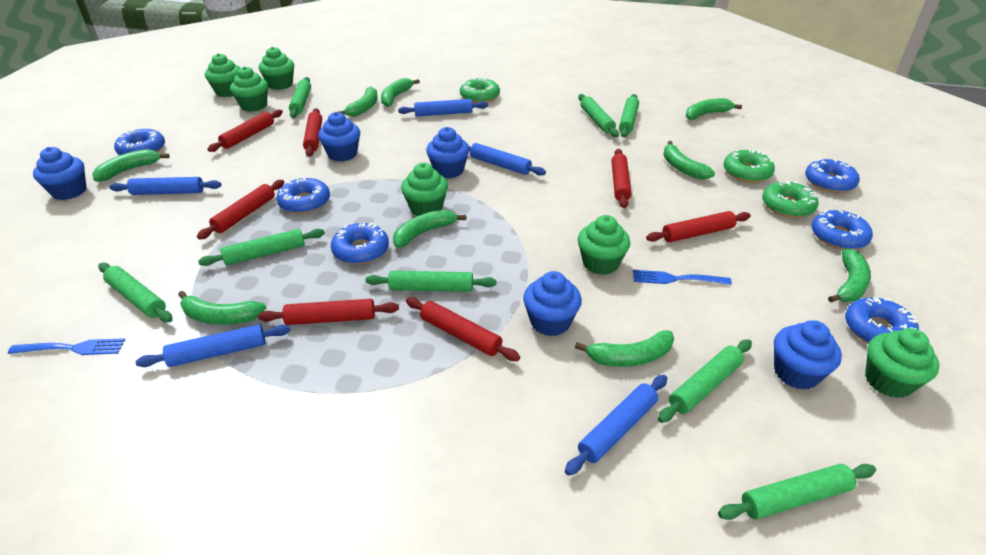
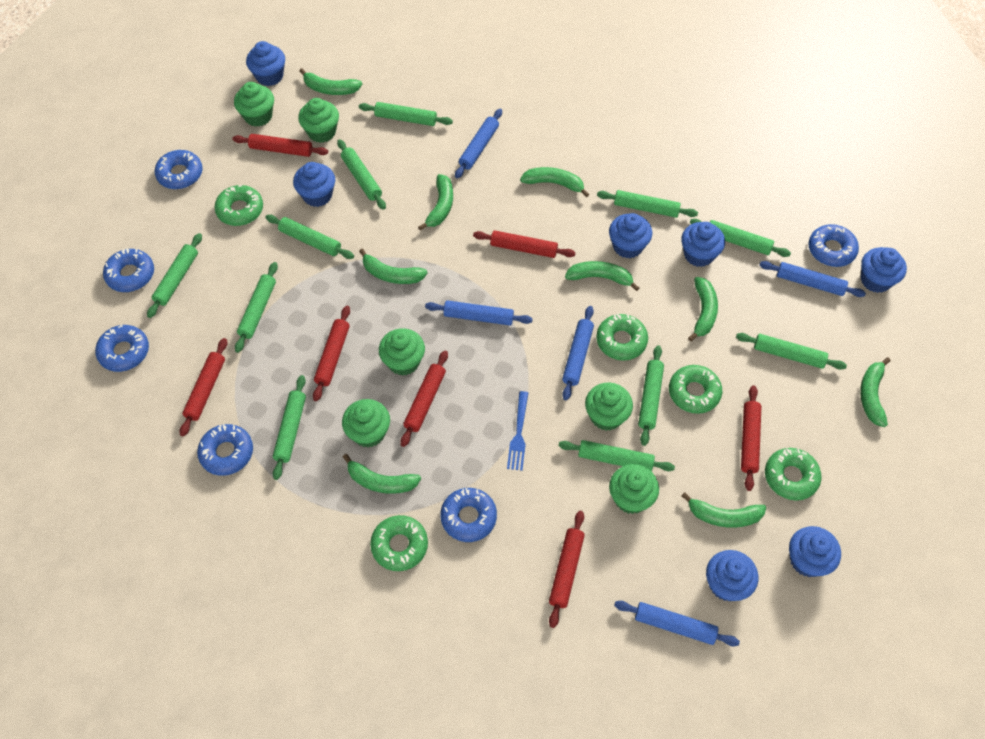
blue cupcake: [33,147,87,200] [318,112,360,162] [426,127,470,178] [523,271,582,336] [774,320,842,390] = 5 -> [246,41,285,86] [293,162,335,207] [609,213,652,258] [681,222,725,267] [706,550,758,601] [789,526,841,577] [861,247,907,293] = 7
blue fork: [8,338,125,355] [633,270,732,285] = 2 -> [507,391,528,471] = 1
green donut: [460,78,500,103] [723,149,775,182] [762,181,818,218] = 3 -> [214,185,263,226] [370,515,428,571] [596,314,648,361] [669,365,722,414] [765,448,822,501] = 5
green rolling pin: [98,263,172,322] [198,229,325,266] [289,77,311,118] [366,271,496,292] [578,94,619,137] [619,94,639,138] [658,339,752,423] [718,464,876,520] = 8 -> [147,233,202,318] [235,262,278,353] [265,215,354,259] [273,375,306,480] [337,139,386,210] [359,102,453,126] [559,440,675,471] [597,190,698,218] [638,345,664,446] [690,219,791,257] [736,333,847,370] = 11

